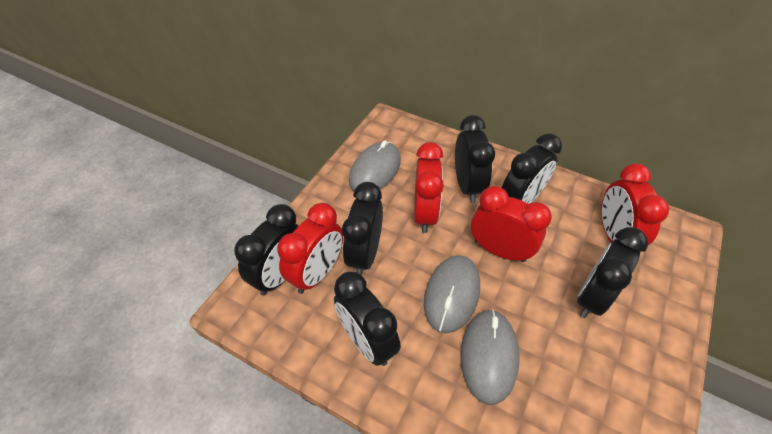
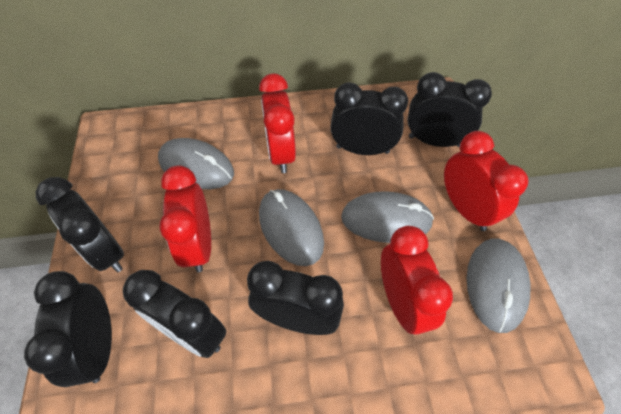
grey mouse: [349,141,401,191] [424,255,480,333] [461,309,520,405] = 3 -> [158,138,234,189] [259,189,324,266] [341,192,434,243] [467,238,530,333] = 4

